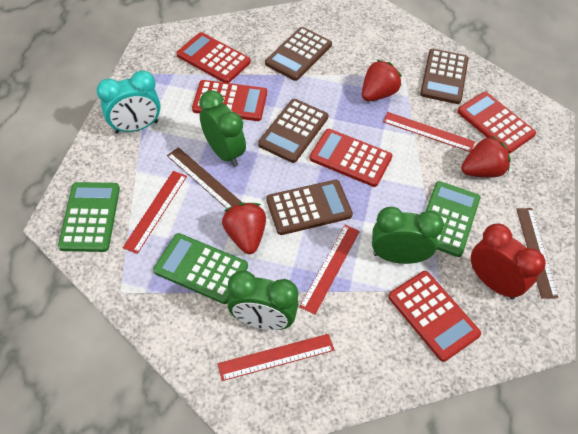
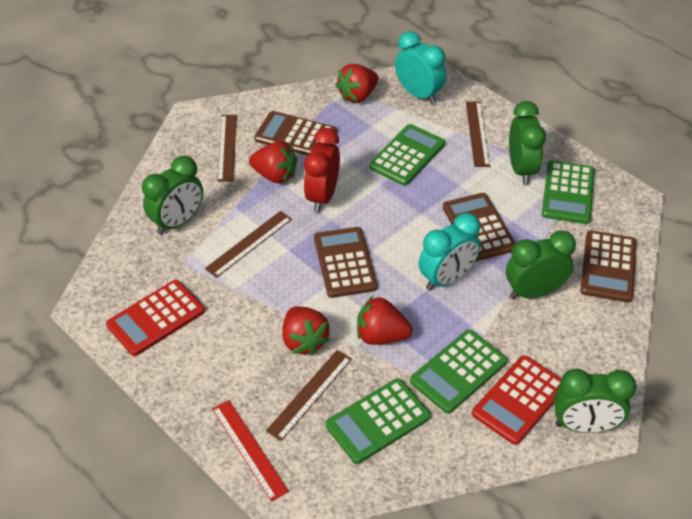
brown ruler: [167,147,243,209] [517,208,559,299] = 2 -> [205,211,292,278] [217,115,237,182] [266,350,352,441] [466,102,490,167] = 4
green calculator: [58,182,120,252] [153,233,248,304] [425,181,480,257] = 3 -> [325,378,431,464] [369,124,445,186] [410,330,507,414] [542,161,595,224] = 4
green clock: [199,90,246,167] [228,271,298,330] [372,207,444,264] = 3 -> [142,156,203,235] [506,230,576,299] [509,101,546,184] [554,369,636,433] = 4
red calculator: [177,32,251,83] [192,80,267,121] [309,129,392,187] [388,271,481,362] [457,92,536,154] = 5 -> [106,280,205,356] [472,355,561,445] = 2
red ruler: [123,171,187,254] [218,334,334,381] [299,225,360,315] [383,112,475,152] = 4 -> [212,400,289,502] = 1
red strawberry: [222,203,266,254] [362,60,402,101] [461,136,511,177] = 3 -> [249,141,297,183] [282,306,330,356] [336,64,378,103] [357,296,413,345] = 4
turquoise clock: [96,70,161,133] = 1 -> [395,31,446,104] [419,213,481,291] = 2

